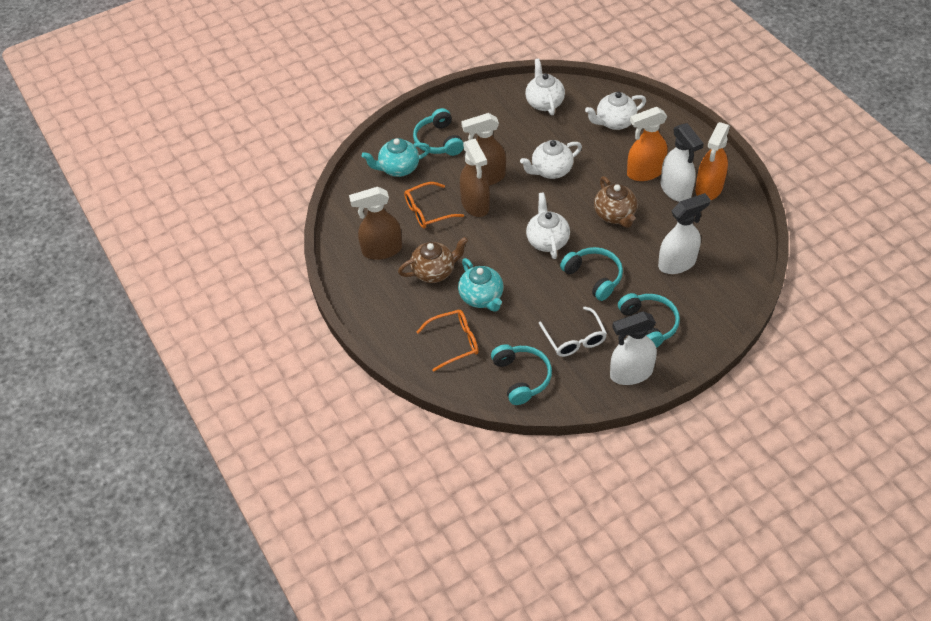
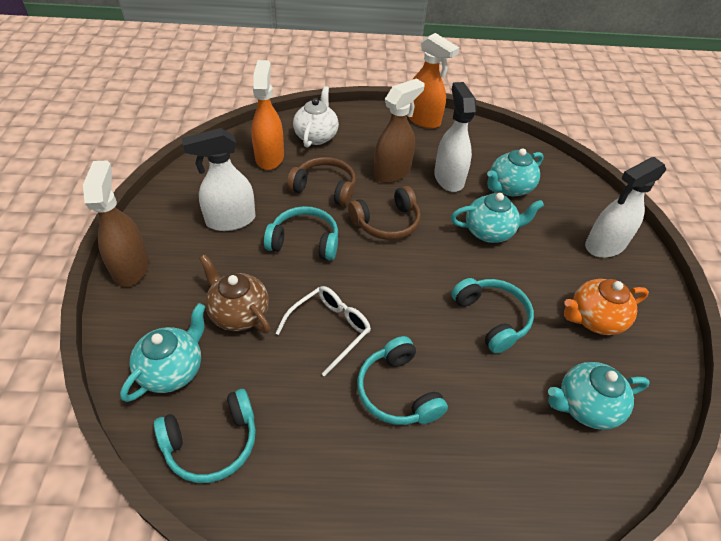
brown headphones: none = 0 -> [287,157,356,207] [348,186,421,240] = 2
brown spray bottle: [349,187,402,260] [460,139,490,217] [461,113,506,186] = 3 -> [83,160,149,287] [374,78,425,183] = 2
brown teapot: [398,237,468,283] [594,176,637,228] = 2 -> [199,254,270,334] = 1
orange glasses: [404,182,464,229] [417,310,479,372] = 2 -> none = 0
orange teapot: none = 0 -> [564,279,649,335] = 1
turquoise teapot: [362,138,431,177] [458,258,503,312] = 2 -> [120,303,206,402] [451,193,544,243] [487,148,544,196] [548,362,650,430] = 4
white teapot: [520,140,582,179] [525,59,565,116] [526,192,570,259] [585,92,646,130] = 4 -> [293,86,339,148] = 1

